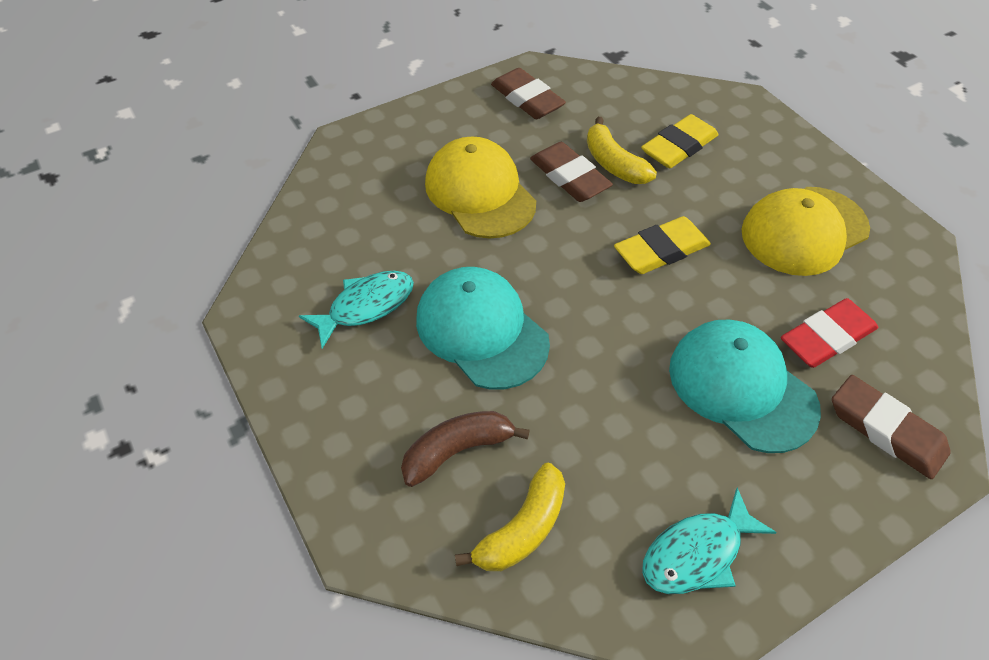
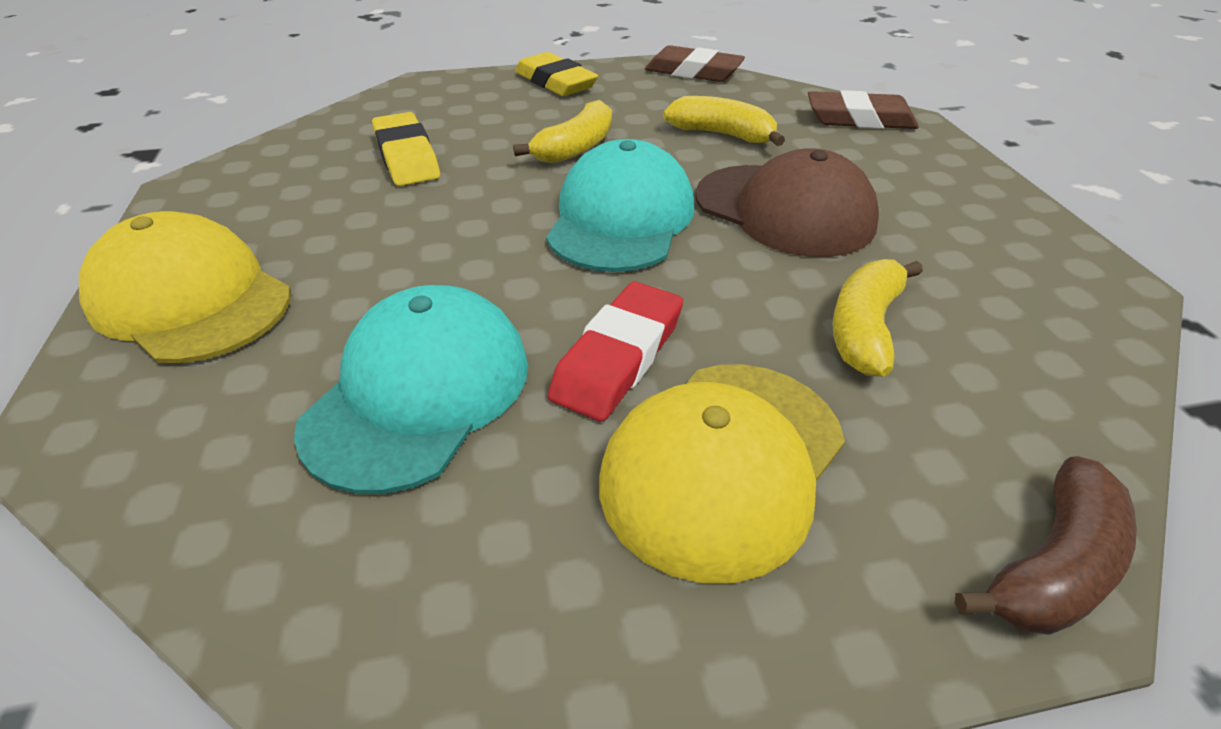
brown cap: none = 0 -> [695,148,879,257] = 1
brown eraser: [491,68,566,119] [530,142,613,202] [832,375,951,479] = 3 -> [645,45,745,82] [808,90,919,129] = 2
turquoise fish: [299,271,414,349] [642,488,777,594] = 2 -> none = 0
yellow banana: [455,463,565,571] [587,117,657,184] = 2 -> [513,100,612,164] [663,96,785,146] [832,259,923,376] = 3

